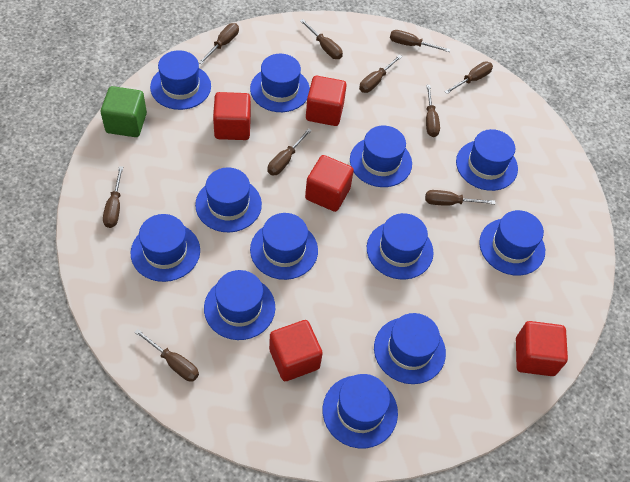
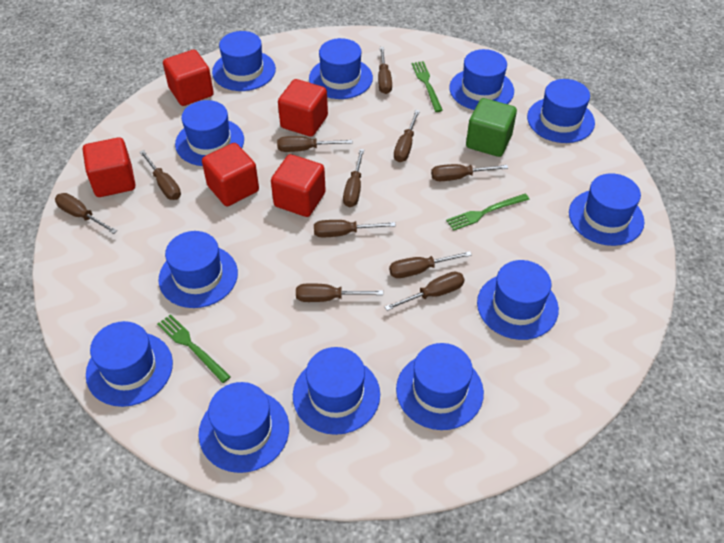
brown screwdriver: [103,166,123,228] [134,329,199,381] [198,23,239,65] [268,128,312,176] [300,19,343,59] [359,55,402,93] [390,30,450,52] [425,190,495,206] [426,85,440,137] [444,61,493,94] = 10 -> [55,193,117,234] [140,150,181,200] [277,136,352,152] [296,283,383,302] [314,220,396,237] [343,149,364,207] [378,47,392,94] [384,272,465,311] [389,251,472,278] [394,110,420,162] [431,164,508,181] = 11
green fork: none = 0 -> [157,314,231,383] [411,61,443,112] [446,194,530,231] = 3

